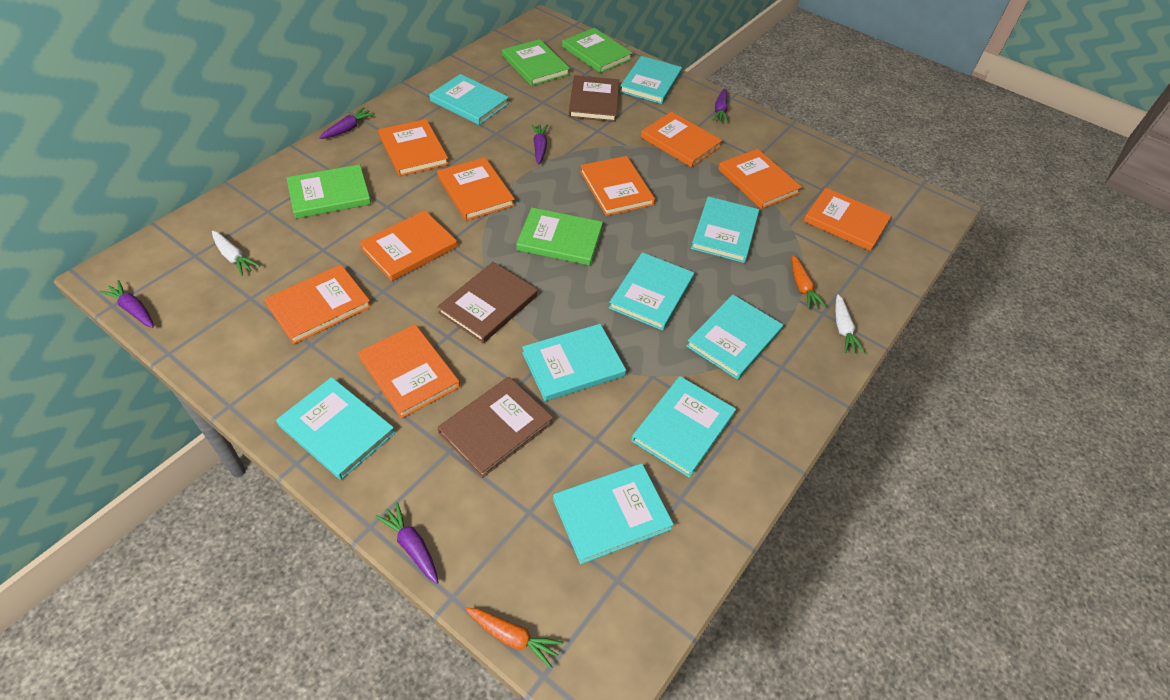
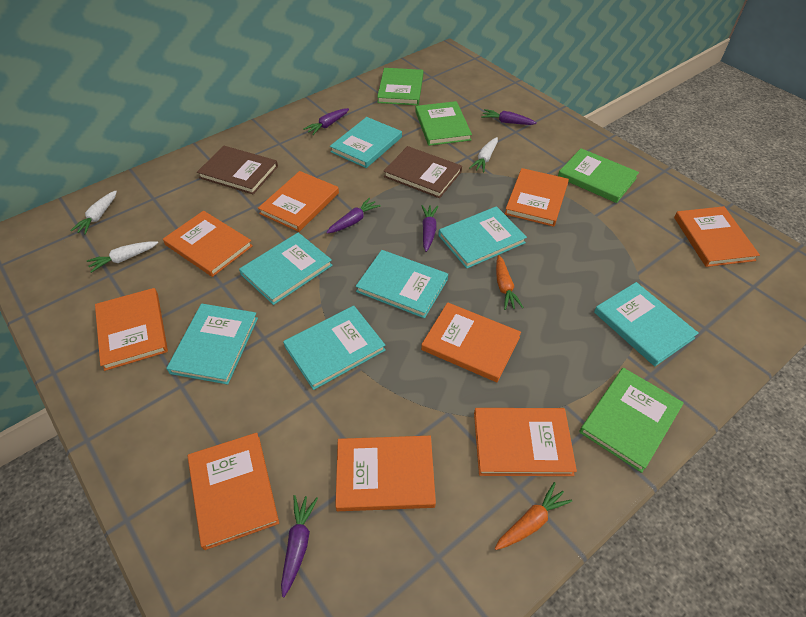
brown book: [437,262,538,343] [437,377,553,478] [569,75,619,122] = 3 -> [197,146,278,194] [384,146,462,198] = 2
turquoise book: [276,377,395,480] [429,74,509,125] [522,324,626,401] [553,463,674,564] [609,252,694,331] [620,56,682,104] [631,376,736,478] [686,295,783,379] [691,196,759,263] = 9 -> [166,303,258,385] [239,232,333,305] [283,306,386,390] [330,117,402,168] [356,250,448,318] [438,206,527,269] [594,282,699,366] = 7
white carrot: [212,231,260,276] [835,294,865,353] = 2 -> [70,191,117,235] [87,241,158,273] [469,137,498,173] = 3

